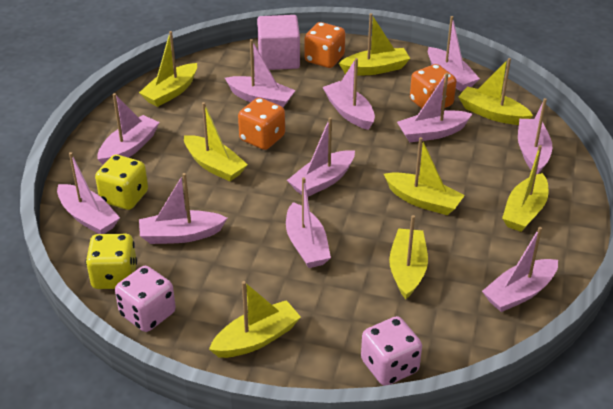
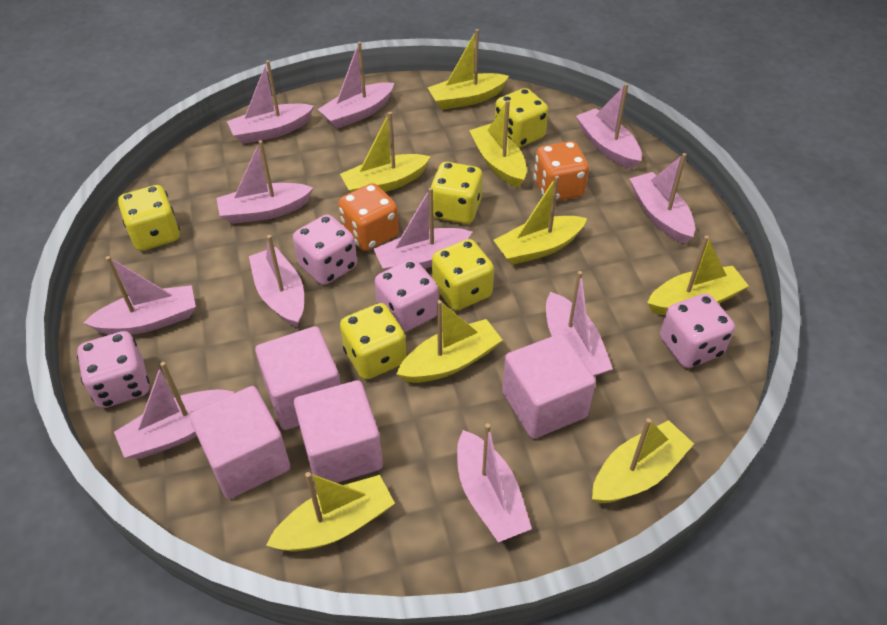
orange dice: [238,98,285,150] [305,22,345,68] [410,64,457,109] = 3 -> [338,183,399,251] [534,141,589,201] = 2
pink cube: [257,15,300,70] = 1 -> [190,386,290,499] [255,326,341,430] [294,380,383,483] [502,333,596,439] = 4
pink dice: [115,266,176,332] [361,316,422,386] = 2 -> [77,331,150,408] [293,214,357,285] [374,259,439,332] [660,293,735,368] = 4
yellow dice: [86,234,137,289] [95,155,148,210] = 2 -> [118,185,180,251] [340,303,407,380] [430,162,482,224] [432,239,494,310] [495,88,548,148] = 5

